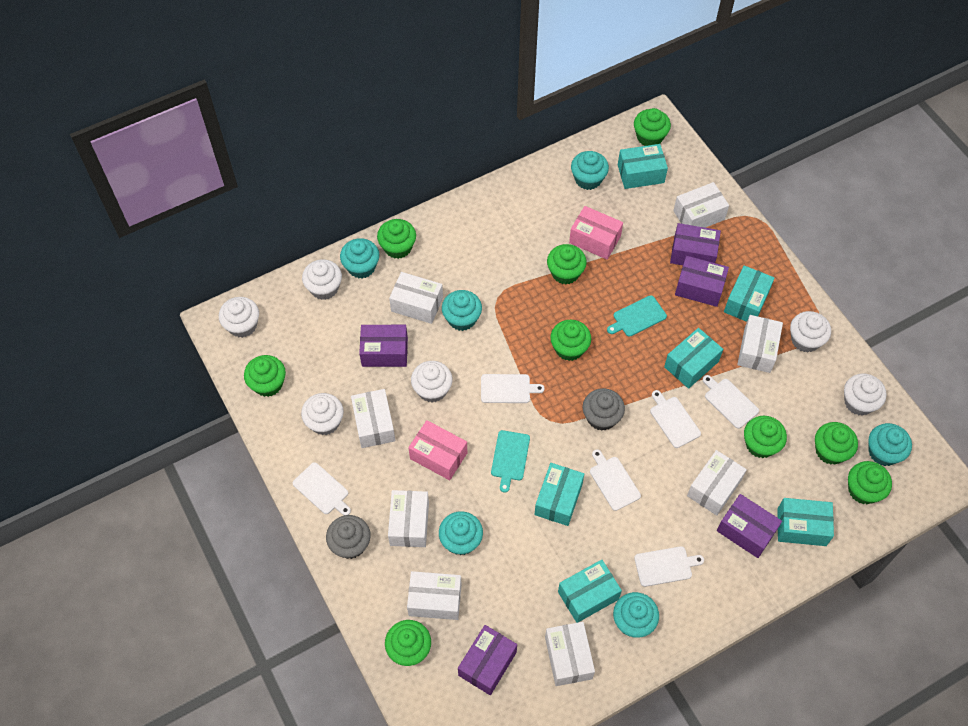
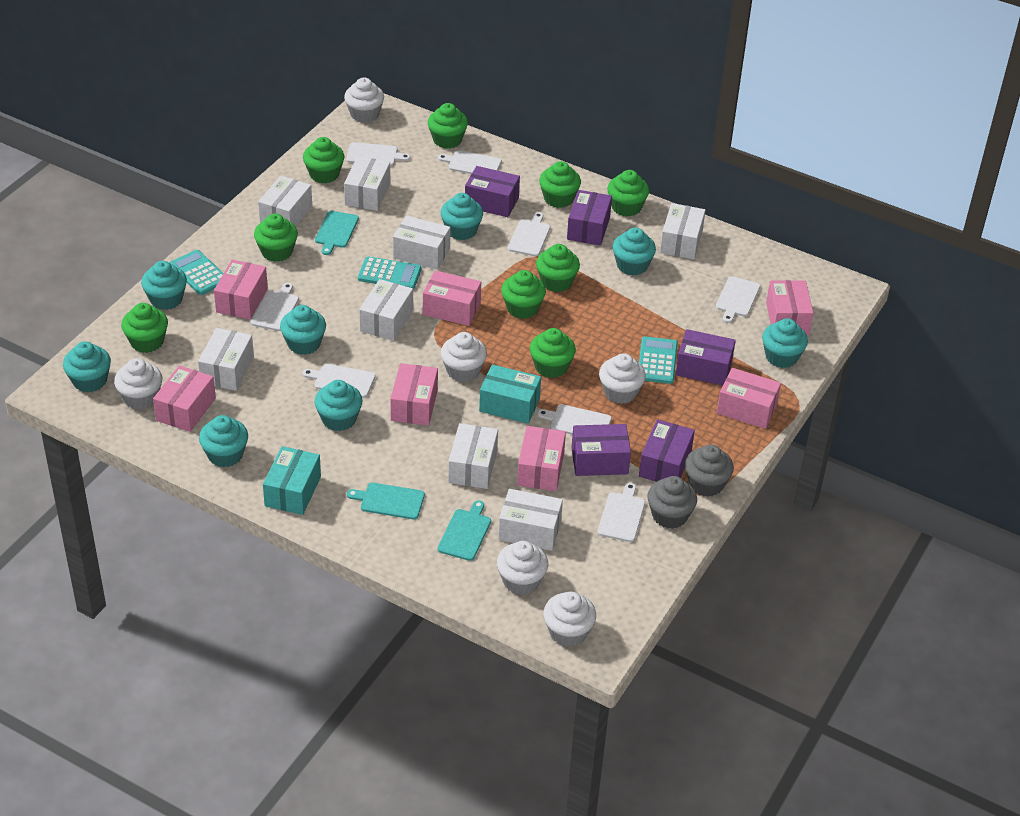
pink box: [409,420,467,480] [569,206,623,260] = 2 -> [153,365,216,432] [214,260,268,319] [390,363,438,426] [423,270,481,326] [517,426,566,491] [717,368,781,429] [766,280,813,335] = 7
turquoise box: [535,463,584,526] [558,560,622,623] [618,144,668,189] [664,328,723,389] [724,265,774,322] [778,498,834,546] = 6 -> [263,446,321,515] [479,364,541,424] = 2
turquoise calculator: none = 0 -> [170,250,224,295] [358,257,422,289] [639,336,678,384] = 3
turquoise cupcake: [340,238,379,279] [439,511,483,555] [442,290,482,331] [571,151,609,190] [613,592,659,638] [868,423,912,466] = 6 -> [63,341,111,392] [141,261,187,310] [199,415,248,467] [280,305,326,355] [314,380,363,431] [441,193,483,240] [612,228,656,276] [762,318,808,368] = 8
turquoise cutting board: [491,430,530,493] [607,295,667,337] = 2 -> [315,211,359,255] [347,483,425,519] [438,500,491,561] = 3
white cutting board: [293,462,351,515] [481,374,545,403] [590,449,641,511] [634,546,704,587] [650,390,701,448] [703,375,759,429] = 6 -> [251,283,299,331] [302,364,376,398] [346,142,410,166] [438,150,502,174] [508,212,551,256] [537,404,612,435] [598,483,645,542] [716,276,760,323] = 8

